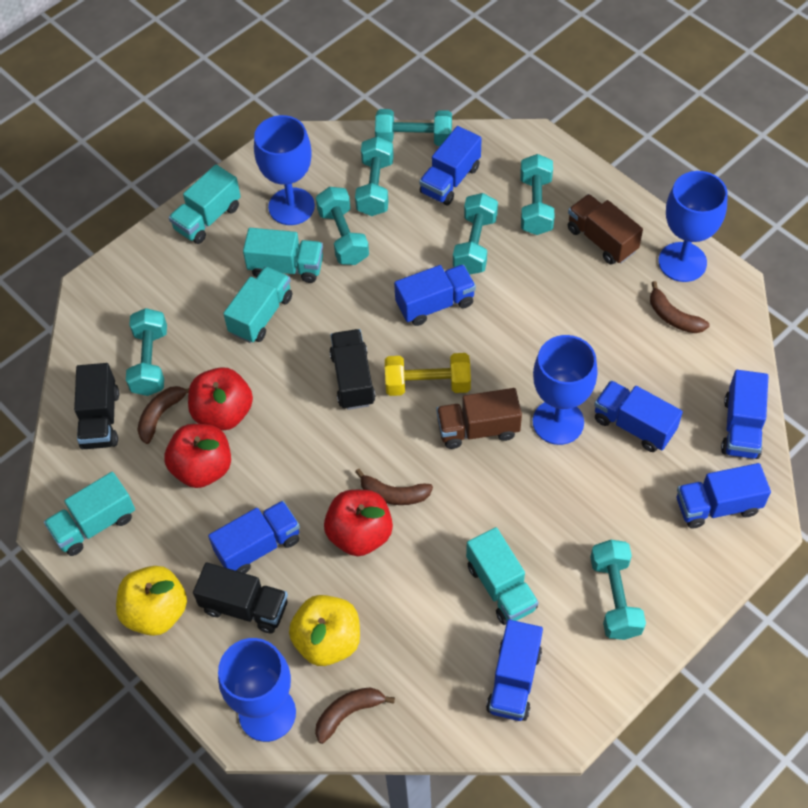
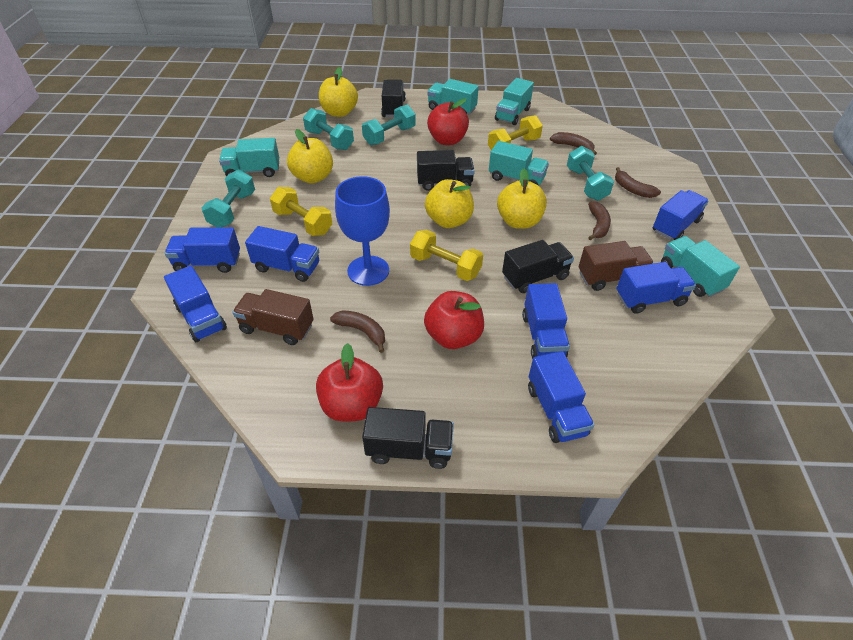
black truck: [74,363,119,449] [193,562,288,633] [329,329,376,410] = 3 -> [362,407,454,469] [381,79,406,118] [417,150,475,191] [502,240,574,293] = 4
blue goblet: [218,638,296,742] [254,115,315,225] [533,335,598,445] [659,171,728,282] = 4 -> [335,176,390,286] = 1
turquoise dumbbell: [126,308,167,396] [316,187,369,265] [355,136,394,216] [375,109,452,146] [453,193,498,274] [520,154,554,235] [590,540,646,640] = 7 -> [202,169,255,227] [303,108,354,150] [362,104,416,145] [567,146,614,201] = 4
yellow apple: [116,566,187,636] [289,595,360,666] = 2 -> [287,129,333,184] [319,67,358,117] [425,179,474,228] [497,169,547,229] = 4
yellow dumbbell: [385,353,471,396] = 1 -> [270,187,332,236] [410,229,483,281] [488,115,543,150] = 3

